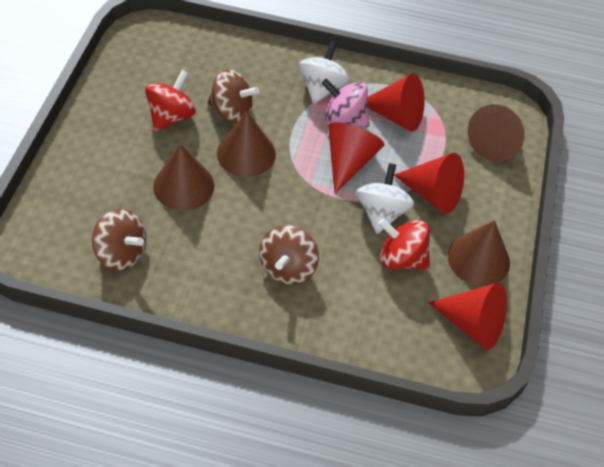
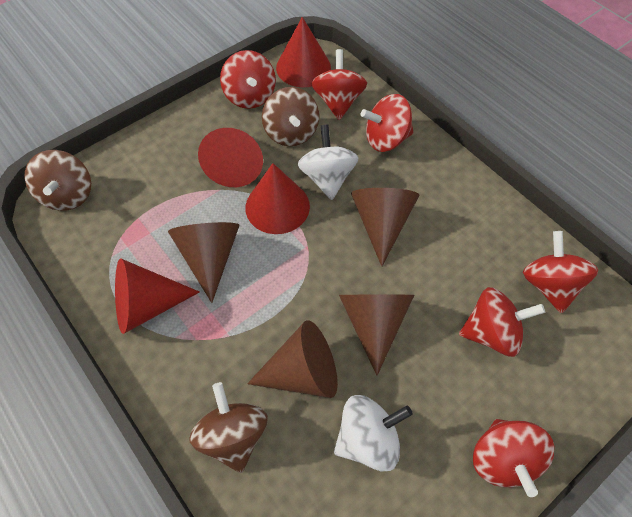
pink spinning top: [322,78,369,127] = 1 -> none = 0
red spinning top: [145,70,196,131] [378,218,430,270] = 2 -> [220,50,276,109] [311,49,367,120] [361,94,414,152] [459,287,545,357] [473,419,554,497] [523,231,598,313] = 6

